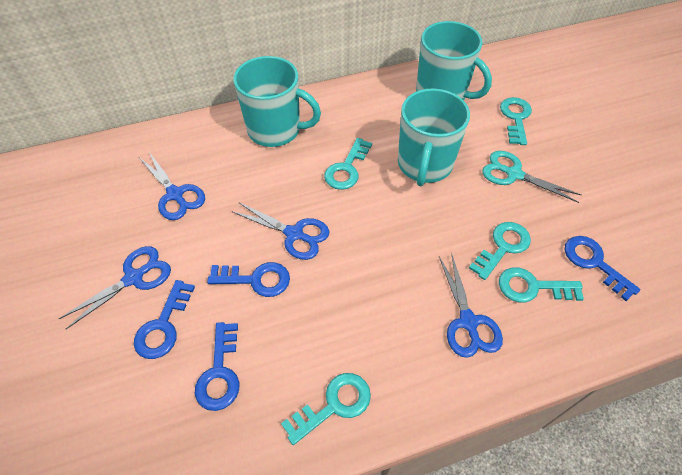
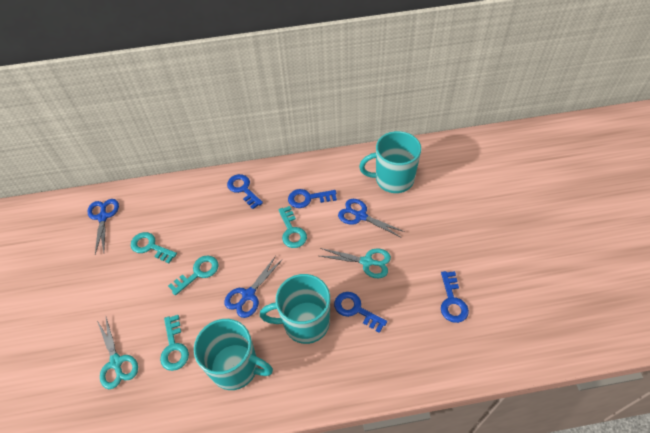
blue scissors: [59,246,171,329] [140,152,205,220] [231,202,329,260] [439,253,503,358] = 4 -> [88,199,119,254] [224,256,283,318] [338,199,405,237] = 3
turquoise key: [281,373,371,445] [324,138,372,190] [469,222,531,280] [499,267,584,302] [500,97,532,145] = 5 -> [131,232,177,263] [160,315,189,371] [168,256,219,296] [278,206,307,248] = 4
turquoise scissors: [482,151,581,203] = 1 -> [97,318,138,389] [320,248,391,278] = 2

